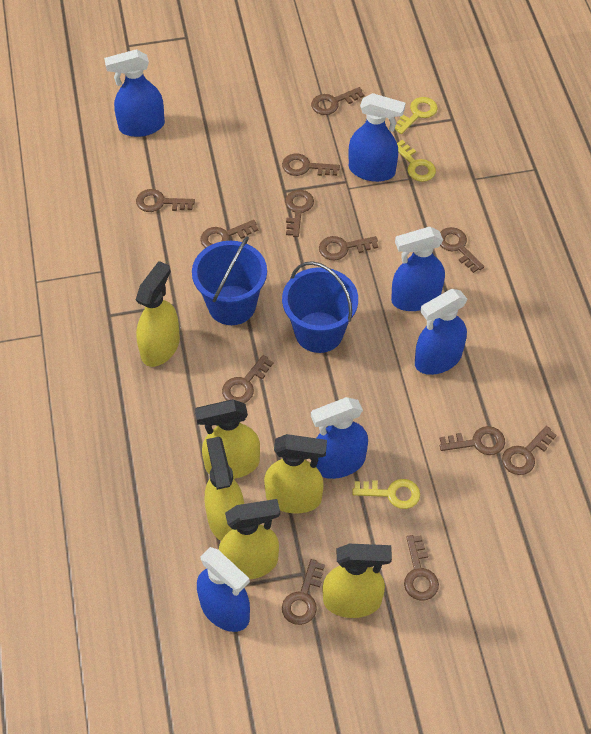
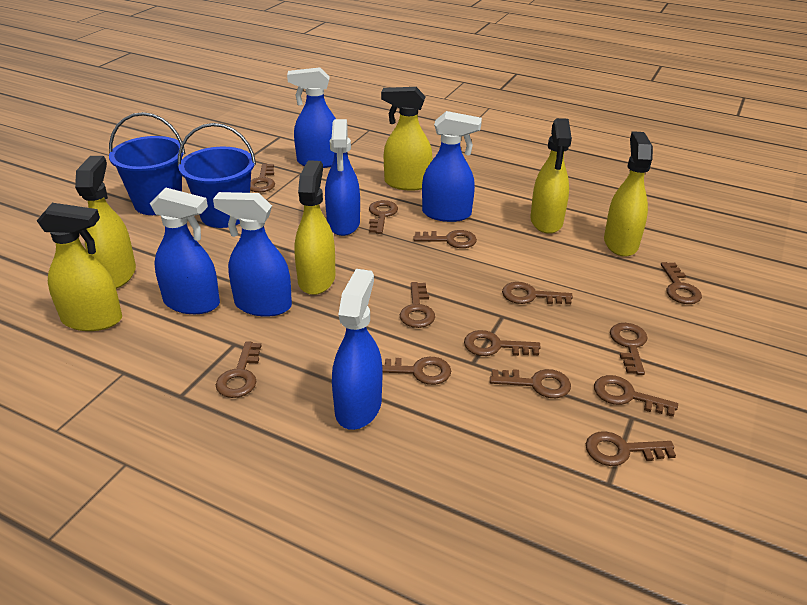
brown key: [136,189,195,212] [200,220,258,248] [222,355,273,403] [282,153,340,176] [282,559,325,625] [285,190,314,237] [311,87,364,115] [319,236,378,260] [404,535,439,600] [440,227,484,273] [440,426,505,455] [502,426,557,475] = 12 -> [216,341,261,398] [250,164,275,192] [369,200,398,234] [382,357,451,385] [400,282,435,328] [413,230,477,248] [464,330,541,356] [490,369,571,398] [502,282,573,304] [586,431,676,466] [594,375,678,417] [610,323,648,375] [661,262,702,304] = 13
yellow key: [352,479,420,509] [395,97,438,134] [397,140,436,182] = 3 -> none = 0

